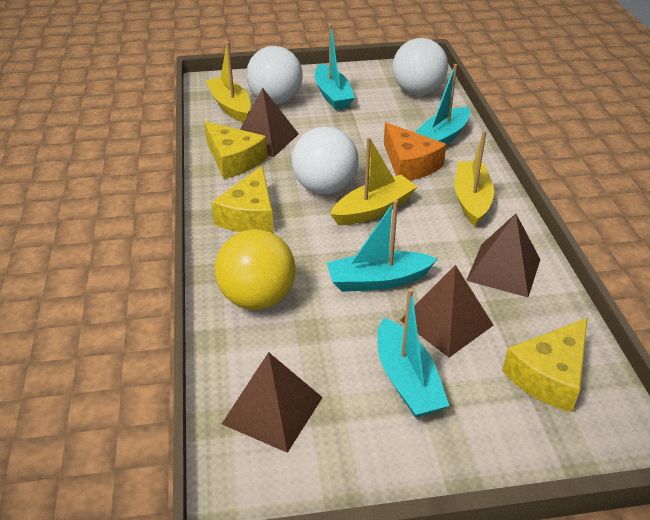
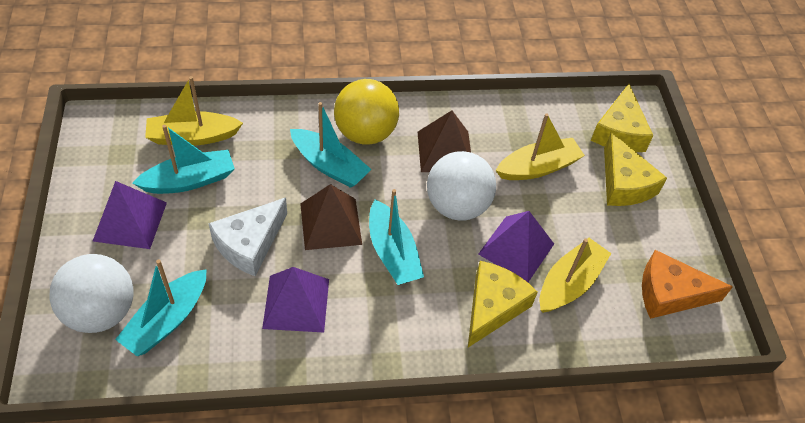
brown pyramid: [222,352,323,453] [240,88,299,157] [400,265,494,357] [466,213,540,297] = 4 -> [300,184,362,250] [418,110,471,172] = 2
purple pyramid: none = 0 -> [93,181,167,249] [262,267,329,333] [478,211,554,282] = 3
white ball: [246,46,303,104] [292,127,359,194] [392,38,448,95] = 3 -> [49,254,134,333] [427,151,496,221] = 2
white cheese: none = 0 -> [208,197,287,276] = 1

